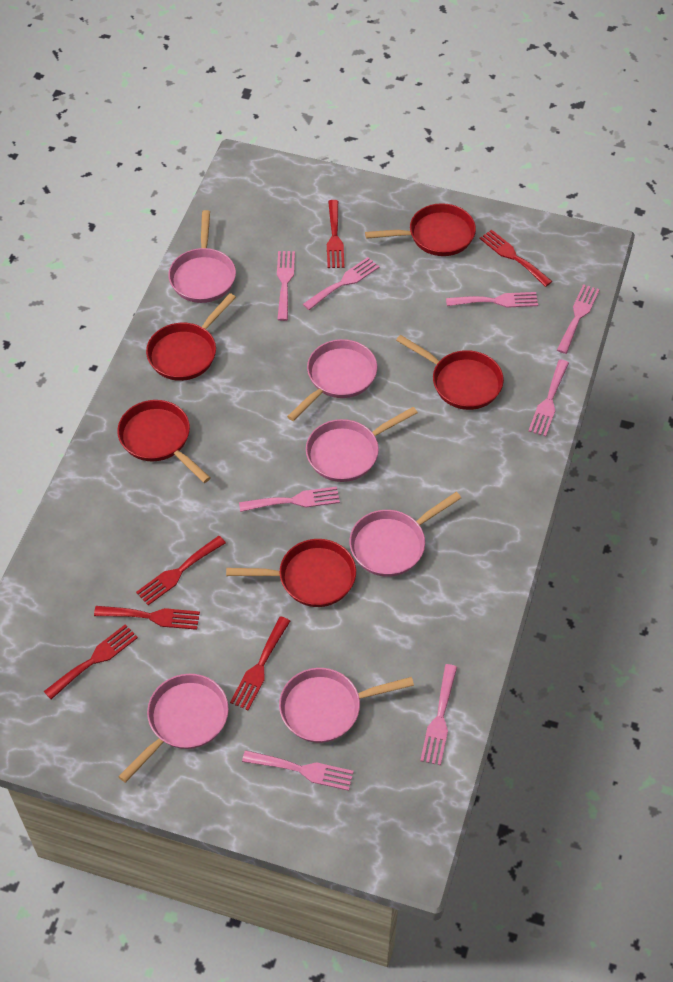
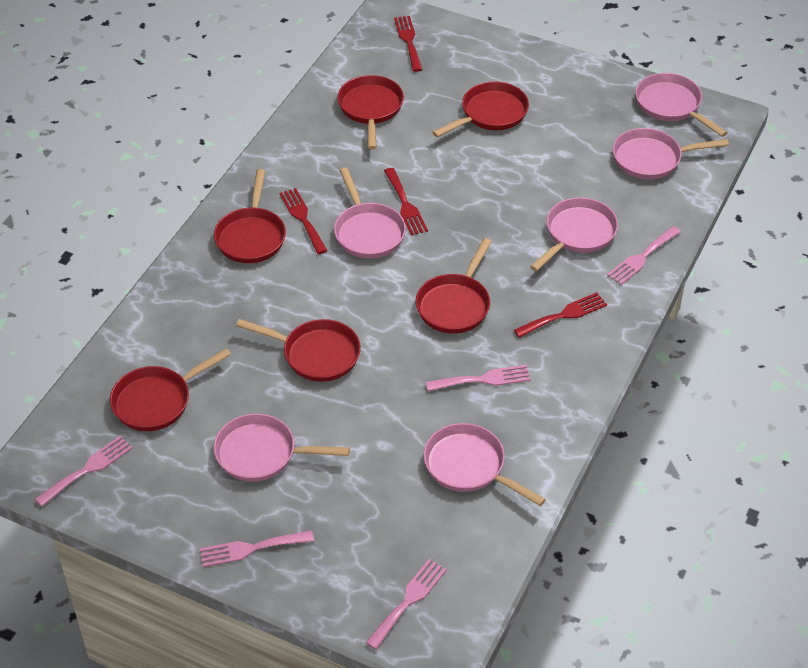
pink fork: [239,487,340,512] [242,750,354,791] [277,251,295,321] [303,257,379,310] [420,664,457,765] [446,292,538,308] [528,359,569,437] [557,284,600,354] = 8 -> [35,436,133,507] [200,531,314,567] [366,559,447,650] [426,365,531,391] [607,226,681,285] = 5
red fork: [44,624,138,699] [94,606,200,630] [136,536,226,605] [230,616,290,710] [327,200,344,268] [480,230,553,287] = 6 -> [279,188,328,254] [384,168,428,236] [394,16,423,72] [514,292,607,338] = 4
red pan: [117,400,211,483] [146,293,236,381] [226,539,356,607] [365,203,476,256] [396,335,504,410] = 5 -> [110,348,231,431] [214,169,286,263] [236,319,361,382] [337,75,404,150] [416,238,492,333] [432,81,529,137] = 6

